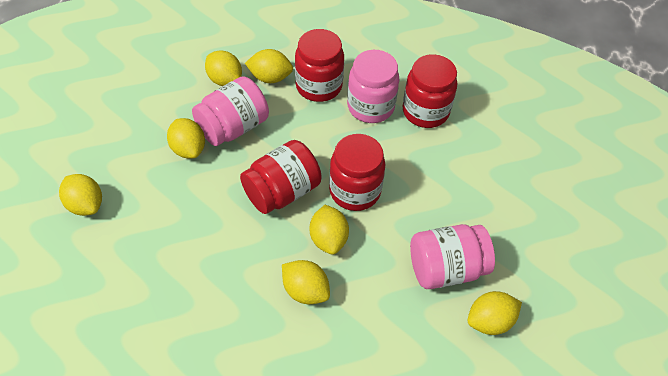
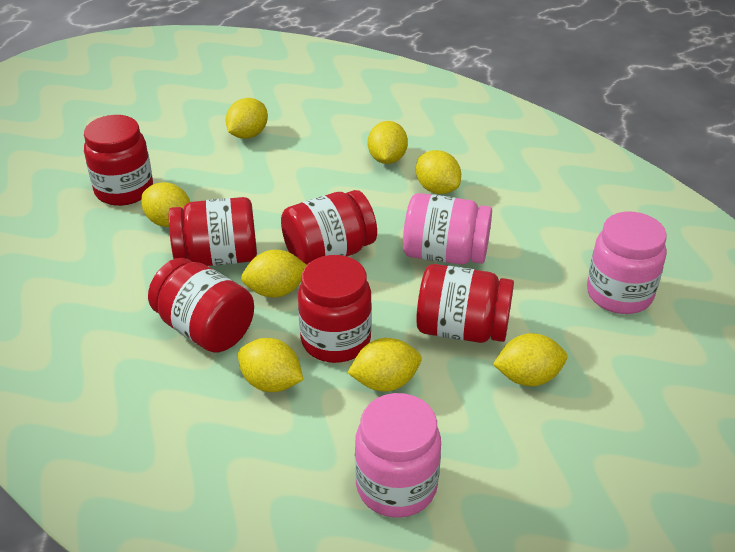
red jar: [240,140,322,214] [295,29,344,102] [329,134,385,211] [402,54,457,128] = 4 -> [84,115,153,206] [148,258,254,353] [169,197,257,266] [281,190,377,265] [298,255,372,363] [416,264,514,343] = 6
yellow lemon: [59,174,102,216] [167,118,205,159] [205,50,242,86] [245,49,293,83] [282,260,330,304] [310,205,349,255] [467,291,522,335] = 7 -> [141,182,190,227] [226,98,268,139] [238,338,303,392] [241,250,307,298] [347,338,421,392] [368,121,408,164] [416,150,461,194] [493,333,567,387] = 8

